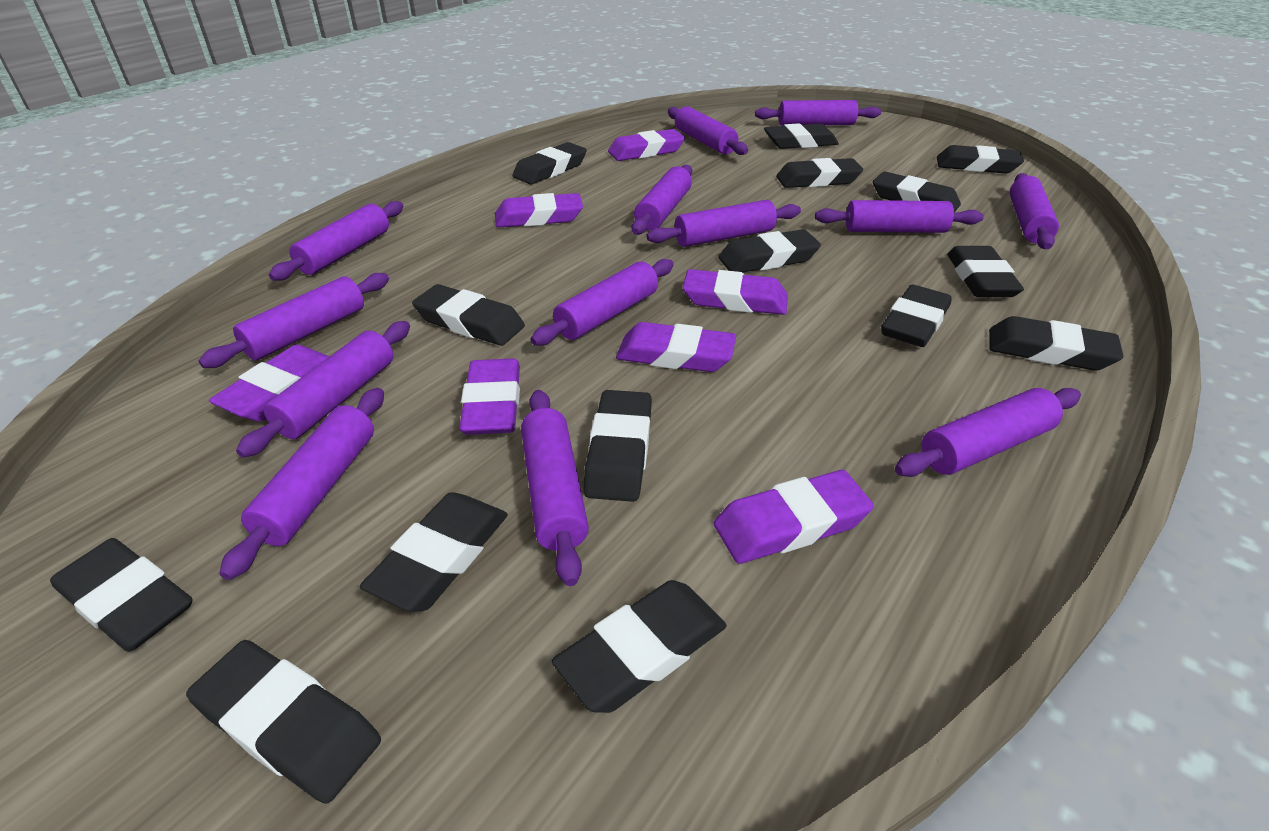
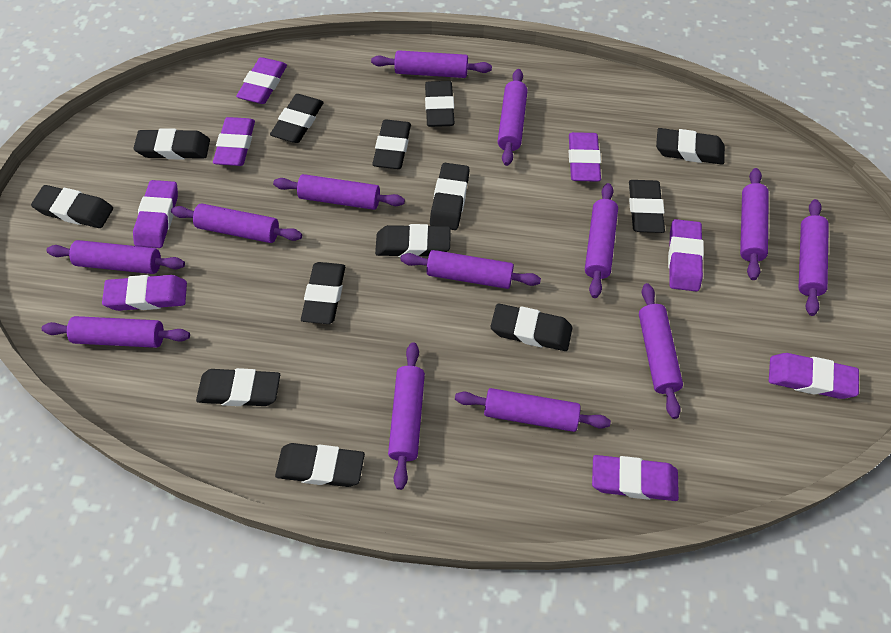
black eraser: [50,538,193,652] [186,640,381,804] [360,492,508,612] [412,284,525,346] [512,142,587,184] [552,580,727,713] [583,390,652,502] [719,229,821,273] [764,123,839,149] [776,158,863,188] [873,172,961,212] [881,284,952,347] [937,145,1024,174] [947,246,1024,297] [989,316,1124,370] = 15 -> [31,185,113,228] [133,128,210,159] [196,368,280,406] [270,94,324,143] [275,443,365,487] [301,262,345,324] [372,120,411,169] [375,224,451,257] [425,81,454,127] [430,163,470,230] [491,303,572,351] [629,180,665,233] [656,128,725,165] = 13
purple eraser: [209,345,330,421] [459,359,520,435] [495,193,583,228] [608,129,685,161] [616,322,736,372] [682,269,788,315] [714,470,874,564] = 7 -> [102,275,187,311] [133,180,178,248] [213,117,255,166] [236,57,287,104] [569,132,601,182] [592,455,679,501] [668,219,704,292] [769,353,859,399] = 8

